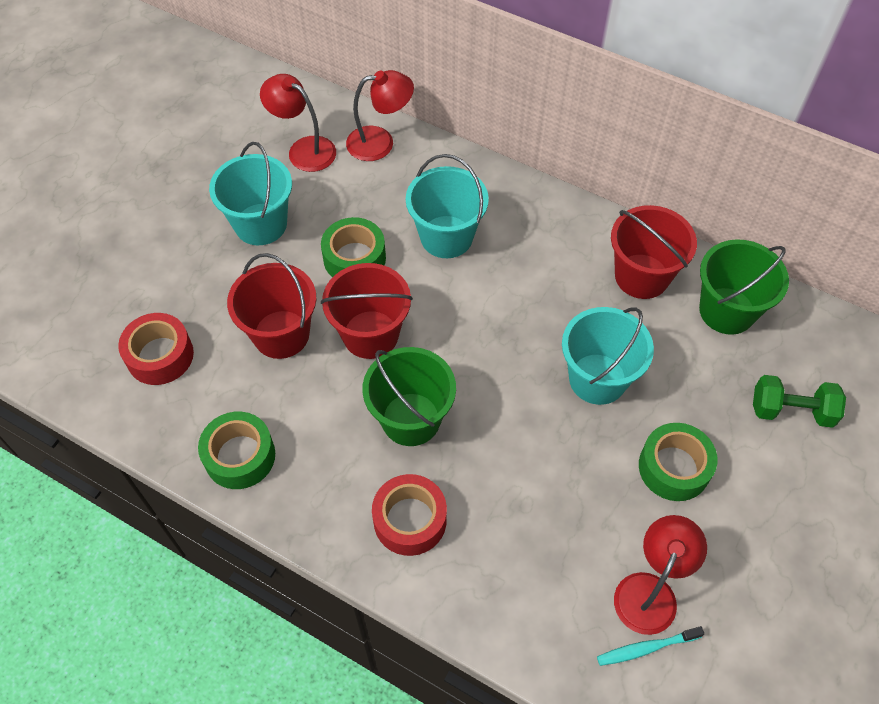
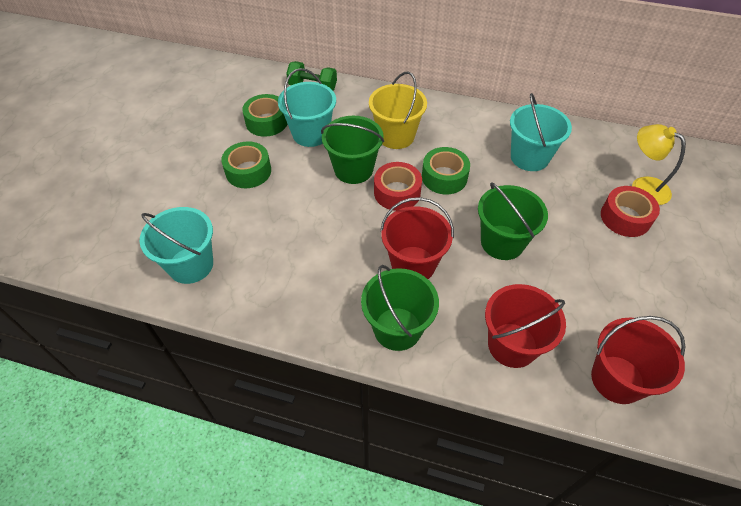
green bucket: [363,347,456,446] [699,239,789,335] = 2 -> [321,116,384,184] [361,265,439,351] [478,182,548,260] = 3
red lamp: [260,74,336,172] [346,70,414,161] [614,515,707,635] = 3 -> none = 0
turquoise toothbrush: [597,626,704,666] = 1 -> none = 0
yellow bucket: none = 0 -> [369,72,427,149] = 1
yellow lamp: none = 0 -> [632,124,686,205] = 1

